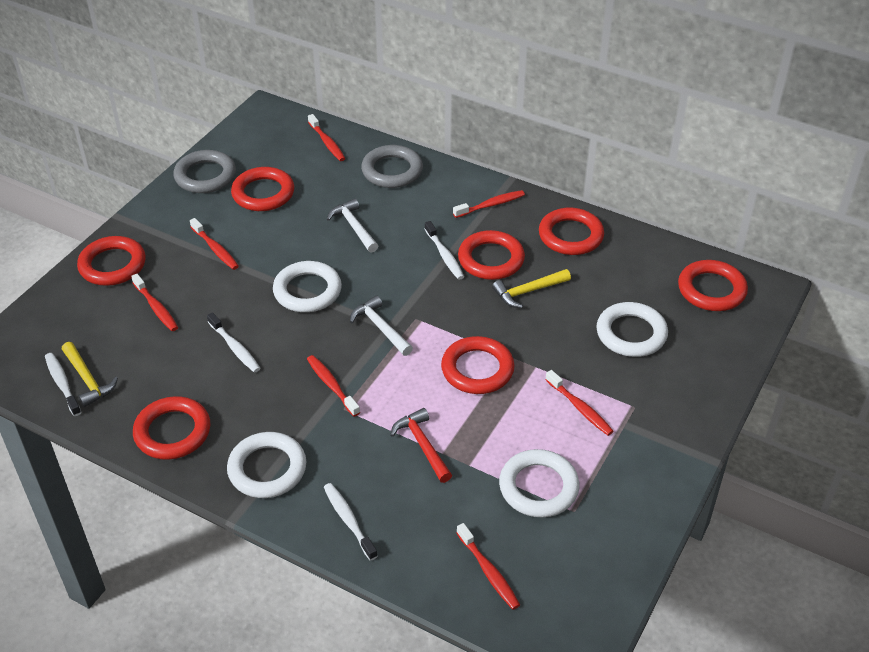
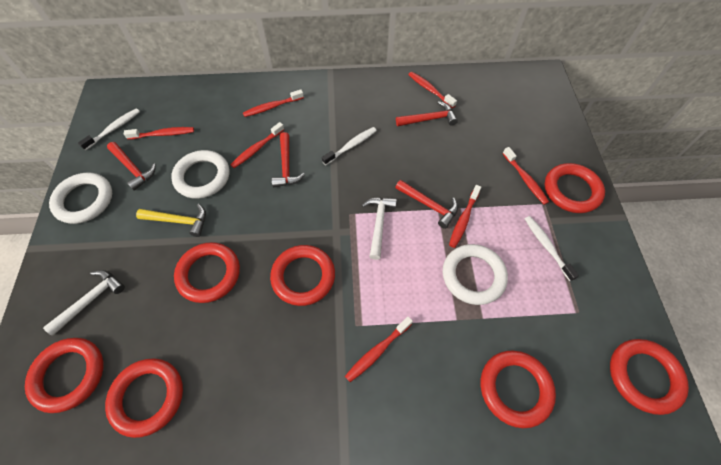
grey ring: [173,150,236,193] [361,145,423,188] = 2 -> none = 0
red hammer: [390,408,452,483] = 1 -> [107,142,156,191] [271,132,305,188] [395,180,458,229] [396,101,458,126] = 4
white ring: [227,432,306,498] [273,261,342,312] [499,449,579,517] [597,302,668,357] = 4 -> [49,173,112,224] [171,150,229,199] [443,244,508,305] = 3
white toothbrush: [45,353,81,416] [207,312,260,373] [324,483,378,561] [425,221,464,280] = 4 -> [78,108,140,151] [322,127,377,165] [525,216,579,281] = 3
yellow hammer: [62,342,118,407] [492,269,571,308] = 2 -> [136,204,206,237] = 1

